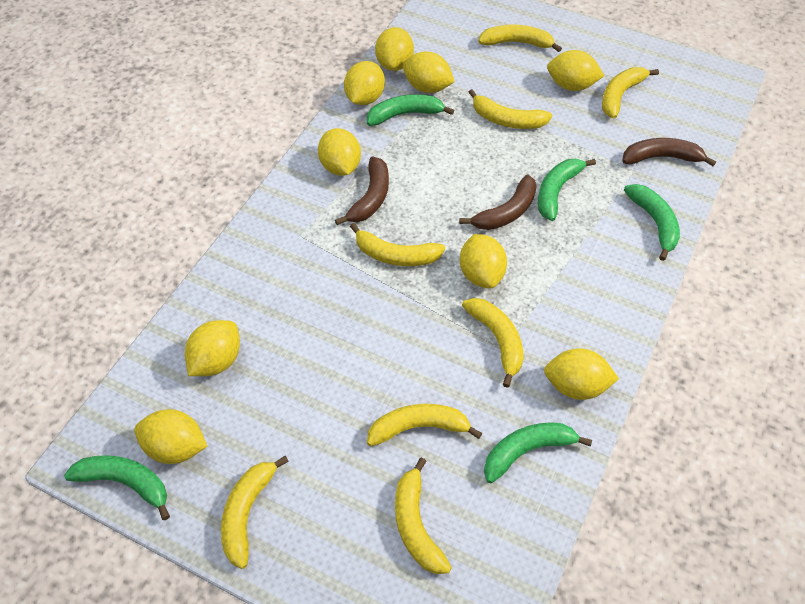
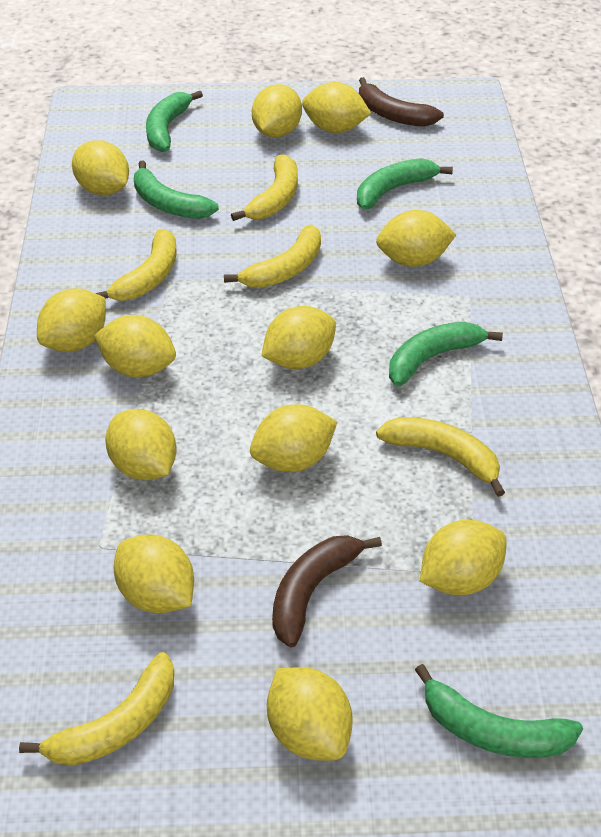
brown banana: [335,156,389,225] [459,174,537,230] [622,138,716,166] = 3 -> [272,535,382,648] [359,77,444,127] = 2
yellow banana: [221,456,289,569] [350,223,445,266] [367,404,482,447] [395,457,452,574] [462,298,523,388] [468,89,552,129] [478,25,562,52] [602,67,659,118] = 8 -> [19,652,174,766] [96,229,177,301] [224,225,321,288] [231,154,298,221] [376,417,505,497] = 5
yellow lemon: [134,409,207,464] [185,320,240,376] [318,128,361,176] [344,61,385,105] [375,27,414,71] [403,51,455,93] [460,234,507,289] [544,348,619,400] [547,50,604,91] = 9 -> [37,288,106,352] [72,140,129,195] [94,315,176,377] [105,409,177,480] [114,534,194,613] [250,404,337,472] [252,84,302,138] [262,306,336,369] [267,667,353,761] [302,82,371,133] [376,210,456,267] [420,520,507,596] = 12

